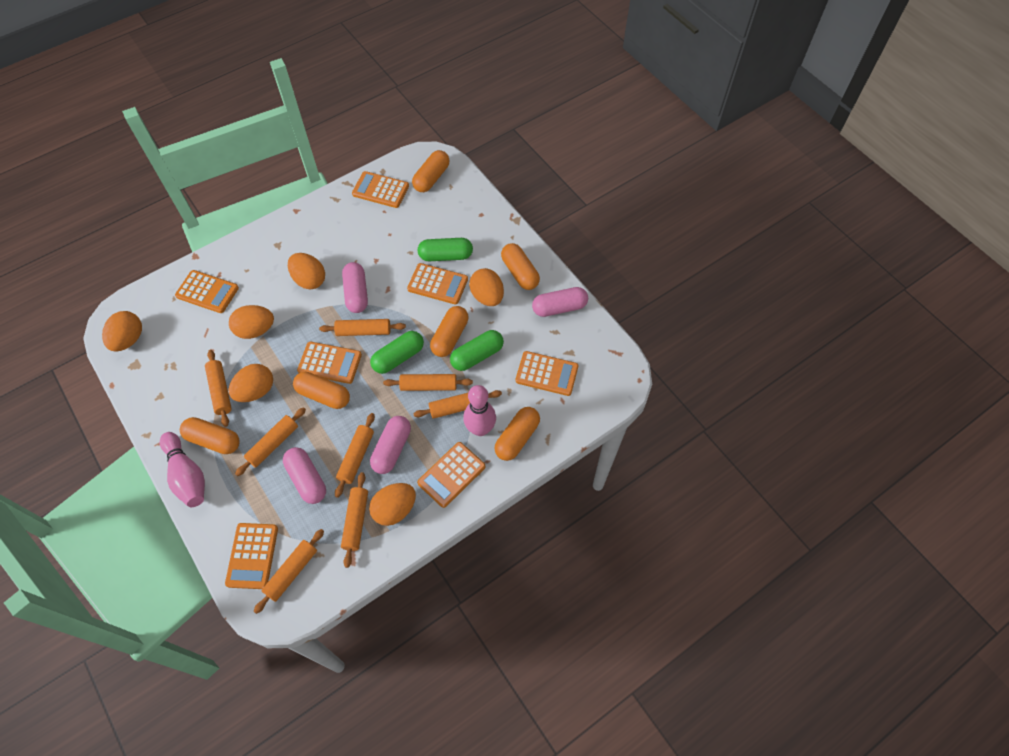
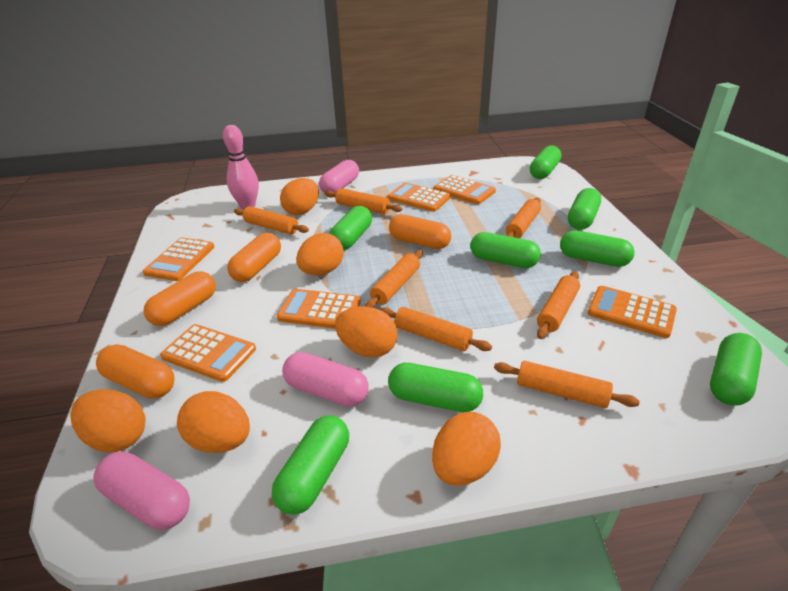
green capsule: [370,331,424,374] [418,238,473,261] [450,330,504,371] = 3 -> [272,415,349,515] [329,206,372,250] [388,363,483,412] [470,232,541,268] [530,145,561,179] [560,230,635,267] [568,188,601,230] [710,333,762,406] = 8
orange calculator: [175,270,239,313] [225,523,278,589] [297,342,362,384] [352,171,409,208] [407,263,468,305] [417,442,485,508] [516,351,578,396] = 7 -> [143,238,214,281] [160,324,256,382] [277,289,361,329] [387,182,450,212] [434,175,496,204] [588,286,677,338] = 6
orange capsule: [180,417,240,454] [293,372,350,409] [412,150,450,192] [430,306,468,357] [494,407,540,461] [501,243,540,290] = 6 -> [96,344,175,399] [143,271,216,326] [227,233,281,282] [389,214,451,249] = 4
orange rolling pin: [205,350,232,427] [235,407,306,476] [254,529,324,614] [319,319,406,336] [335,413,375,498] [341,472,368,568] [383,374,473,391] [413,390,502,419] = 8 -> [234,206,309,235] [325,188,402,214] [365,250,423,308] [379,307,492,351] [494,361,640,408] [506,198,541,238] [537,271,580,339] = 7
pink bowling pin: [160,432,205,507] [463,385,496,436] = 2 -> [223,125,259,209] = 1
pink capsule: [283,447,326,504] [342,262,368,313] [370,416,411,474] [532,287,588,317] = 4 -> [93,452,190,530] [282,352,369,407] [319,160,359,193] = 3

